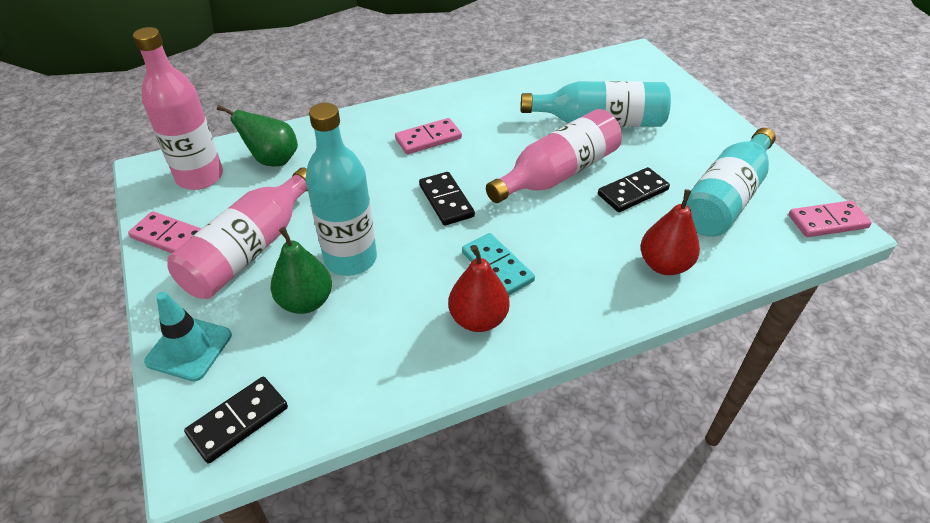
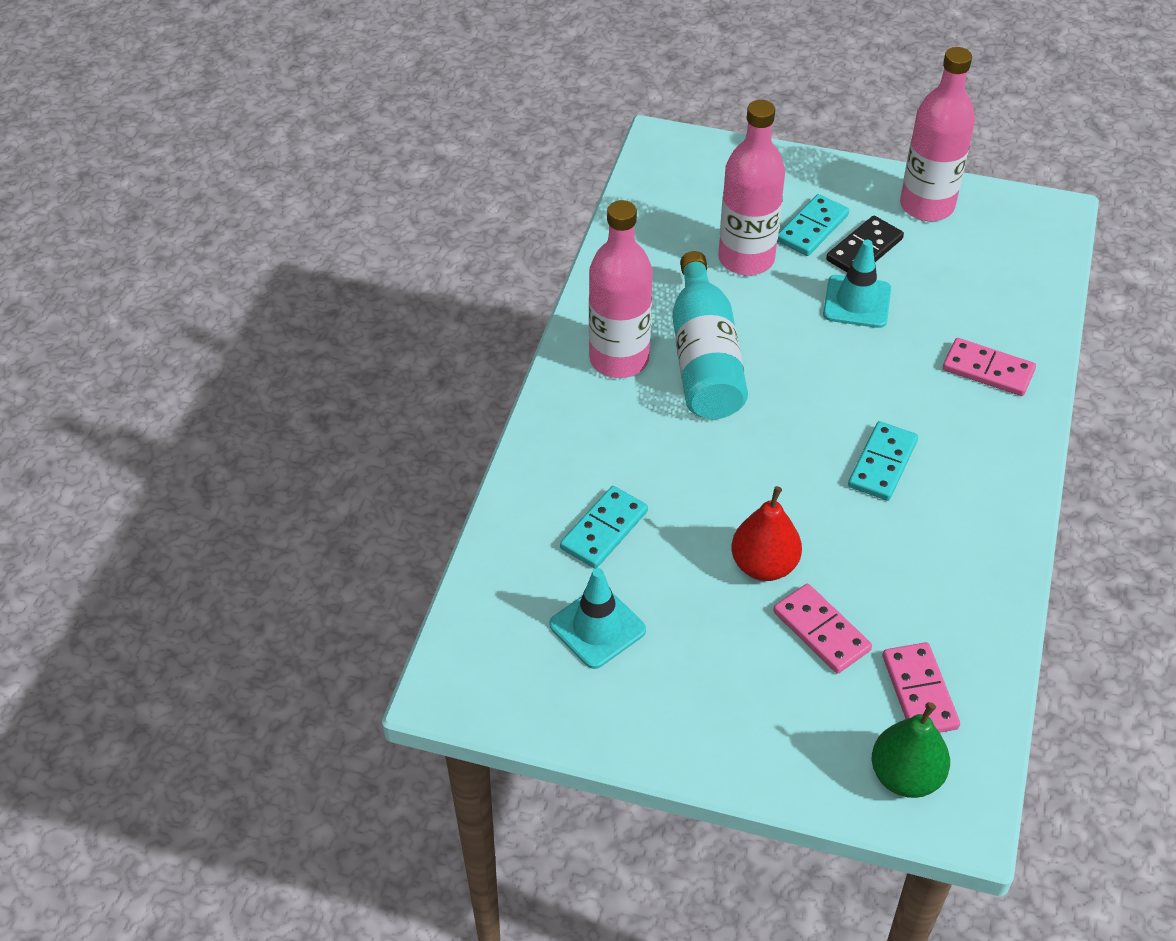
black domino: [184,377,288,464] [419,172,475,225] [598,167,670,212] = 3 -> [826,216,904,272] = 1
green pear: [217,105,298,166] [271,227,332,314] = 2 -> [872,702,950,798] = 1
red pear: [448,245,510,332] [640,189,700,275] = 2 -> [732,486,802,581] = 1
turquoise bottle: [305,103,377,276] [521,81,671,127] [682,128,776,237] = 3 -> [672,251,748,419] = 1
turquoise domino: [462,233,535,296] = 1 -> [560,486,648,568] [777,194,849,256] [848,421,918,501] = 3
turquoise traffic cone: [144,292,232,382] = 1 -> [549,568,646,669] [823,240,891,328] = 2

